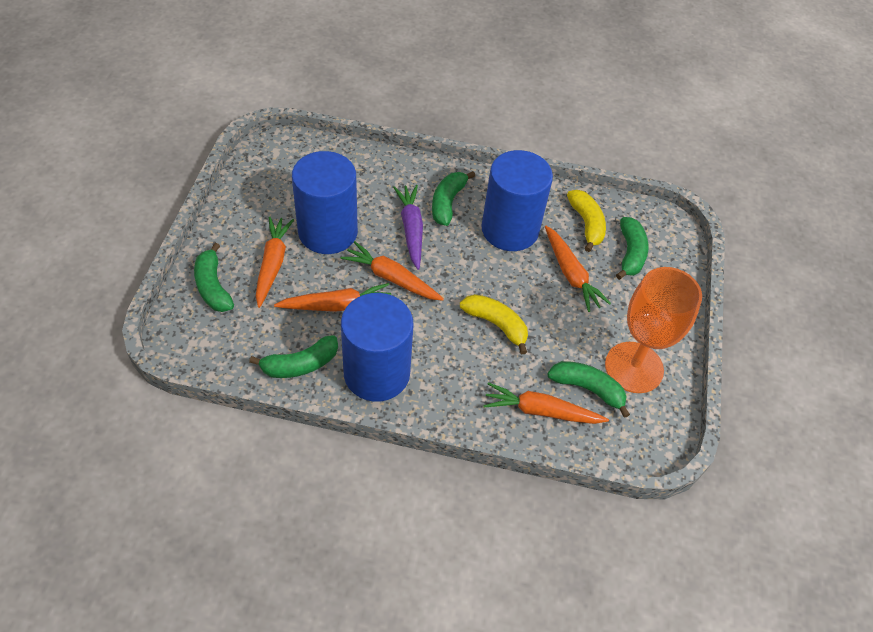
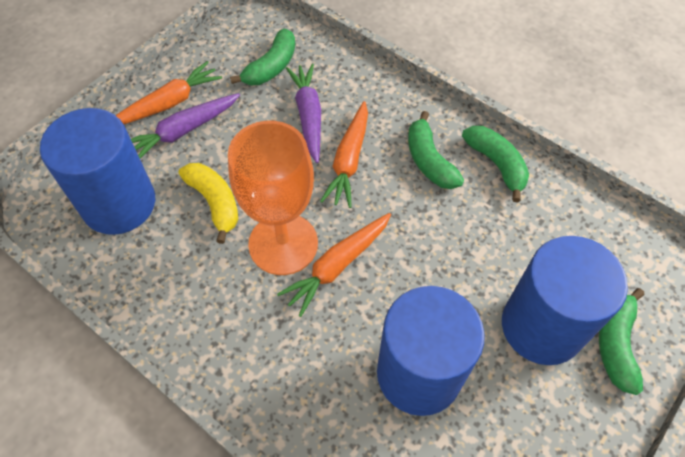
green banana: [194,243,234,312] [249,335,338,378] [432,171,475,226] [547,361,630,418] [616,217,649,280] = 5 -> [230,29,295,85] [408,111,464,189] [462,126,529,203] [599,288,644,395] = 4
orange carrot: [256,217,294,308] [274,283,391,312] [340,241,444,301] [483,382,609,424] [545,226,611,312] = 5 -> [115,61,222,124] [277,213,391,317] [320,101,368,208] = 3
purple carrot: [393,185,423,270] = 1 -> [131,93,240,158] [286,64,321,163] = 2
yellow banana: [460,294,528,354] [567,190,606,252] = 2 -> [179,163,238,244] = 1

